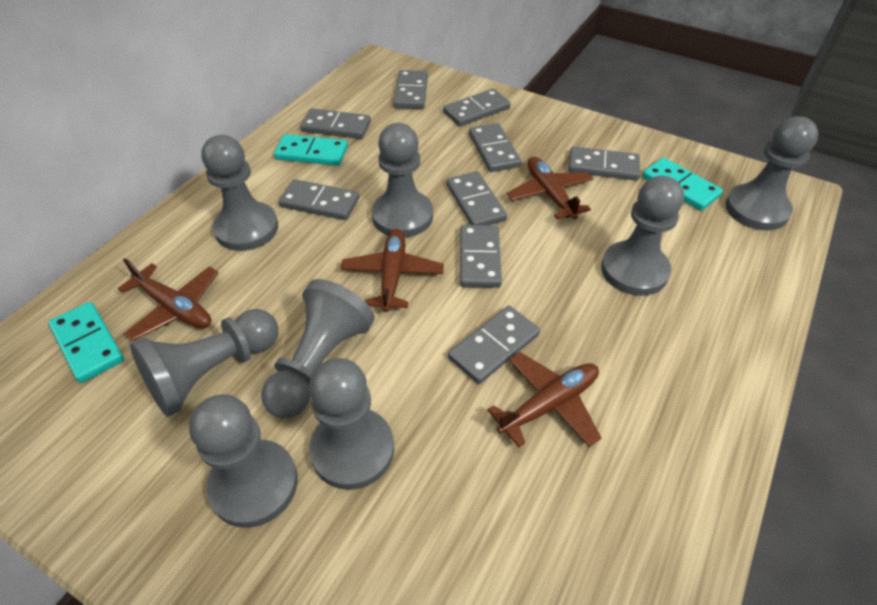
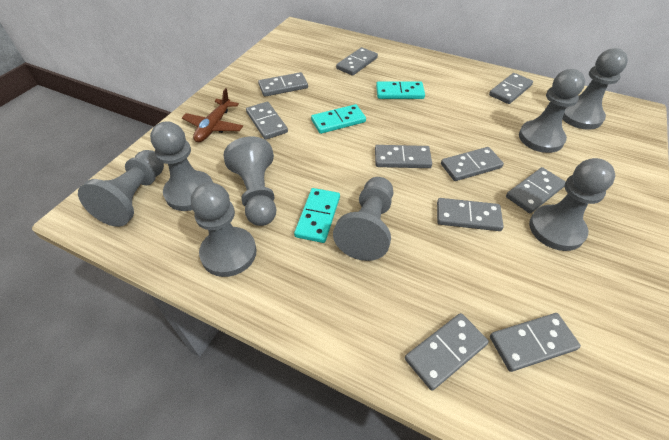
brown plane: [118,258,219,341] [340,229,444,312] [487,352,601,447] [507,157,593,219] = 4 -> [182,88,243,142] = 1
grey domino: [278,179,359,220] [300,108,371,139] [393,70,428,109] [443,89,511,126] [446,171,507,225] [448,306,540,384] [460,225,502,288] [469,123,522,172] [568,146,640,180] = 9 -> [246,102,288,140] [258,72,308,97] [336,47,378,76] [375,145,432,168] [405,313,489,390] [437,198,504,231] [441,147,504,181] [489,73,533,104] [490,313,581,372] [506,167,566,213] = 10

